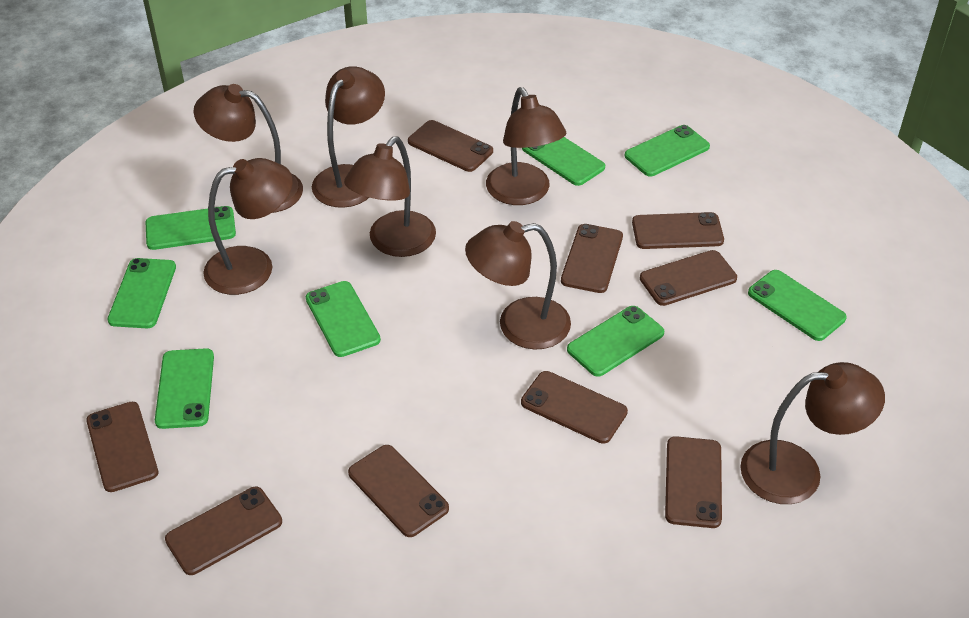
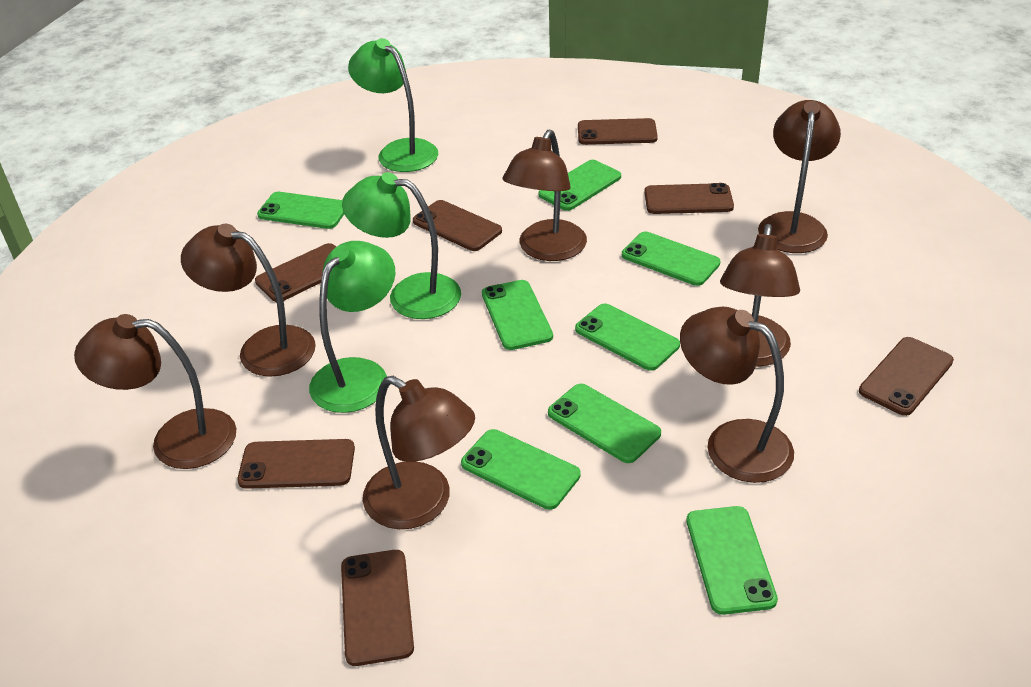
brown phone: [86,402,158,492] [165,487,282,575] [348,445,449,537] [408,120,493,172] [521,371,628,444] [561,224,623,293] [632,212,724,249] [640,250,737,306] [665,436,722,528] = 9 -> [237,439,355,489] [255,243,336,302] [341,550,414,666] [413,200,502,251] [578,118,658,145] [644,183,734,214] [859,337,954,416] = 7
green lamp: none = 0 -> [309,241,395,413] [342,172,461,319] [348,38,438,172] = 3

